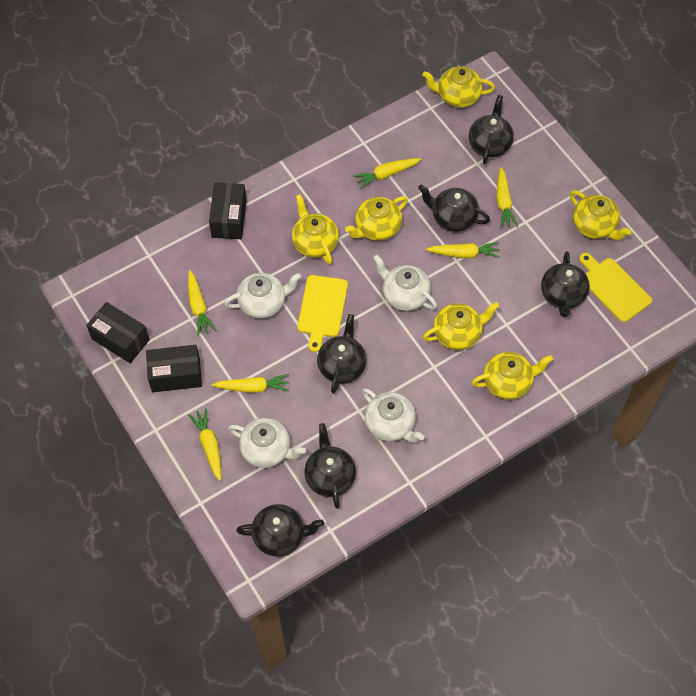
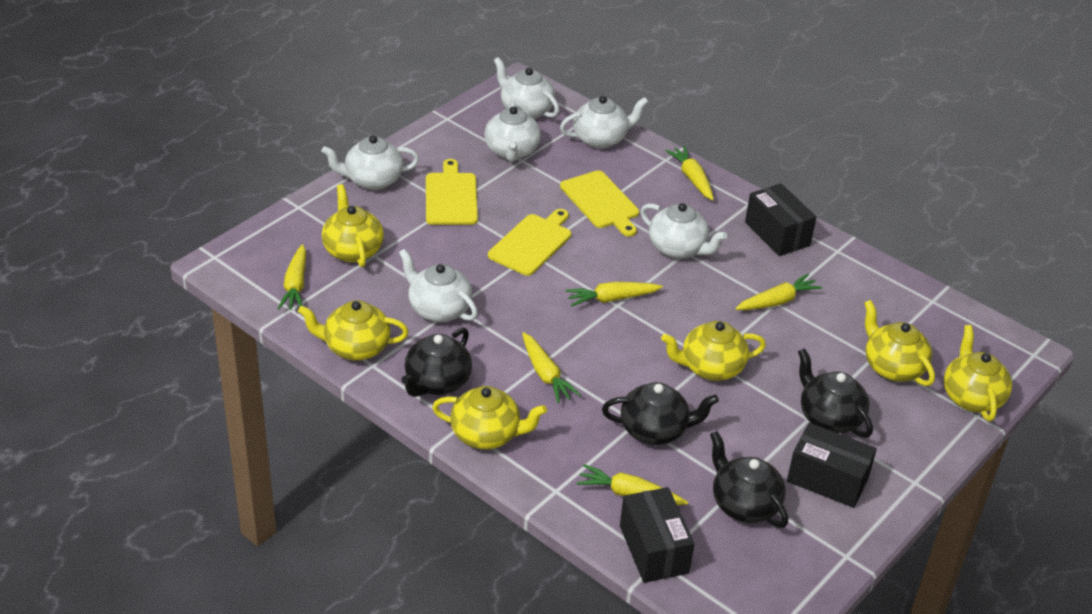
black teapot: [236,504,324,557] [304,423,356,509] [317,314,367,394] [418,184,490,232] [469,95,514,165] [541,251,590,317] = 6 -> [401,327,472,397] [602,382,719,445] [710,431,788,528] [798,348,873,438] = 4
white teapot: [224,273,301,319] [228,418,306,468] [362,388,424,443] [373,255,437,311] = 4 -> [321,135,419,190] [399,249,478,322] [484,102,541,162] [494,57,559,119] [560,96,648,149] [640,203,727,259] = 6
yellow cutting board: [297,275,348,352] [579,253,652,322] = 2 -> [426,159,478,225] [488,209,571,276] [560,170,639,237] = 3

